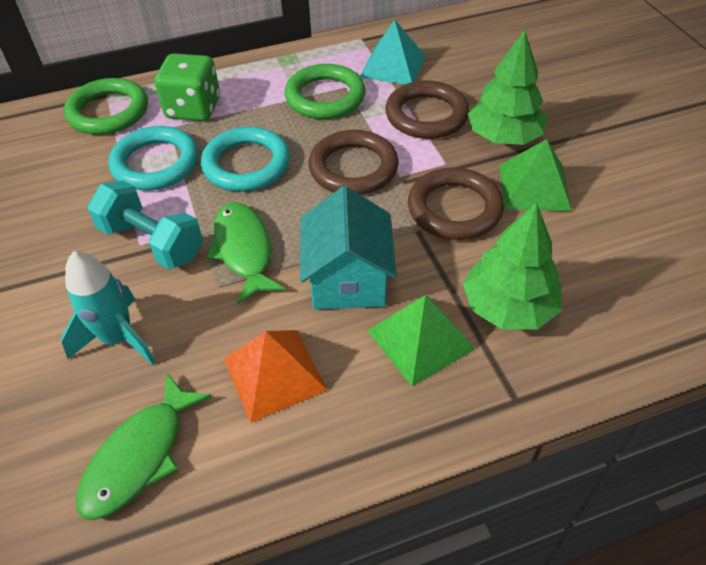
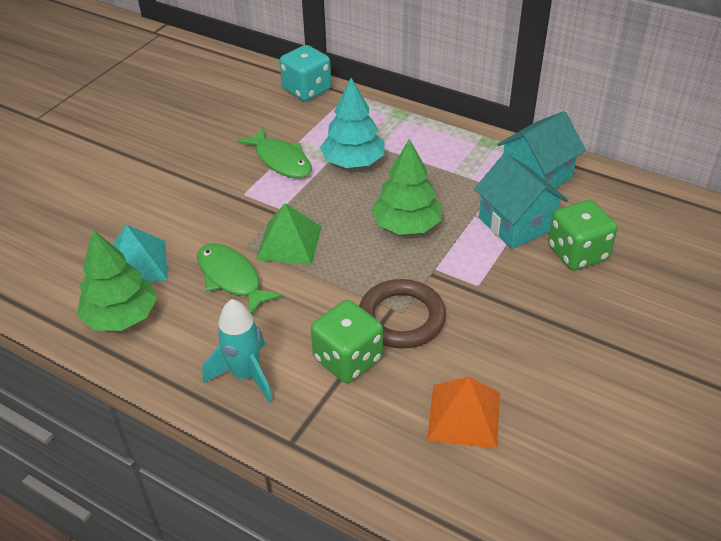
brown ring: [309,130,399,195] [386,81,470,139] [408,167,504,240] = 3 -> [359,279,446,349] = 1
green dice: [155,53,220,121] = 1 -> [311,300,383,383] [548,200,617,270] = 2
green pyramid: [367,295,475,386] [500,139,572,211] = 2 -> [256,203,321,265] = 1
green ring: [64,78,148,135] [285,64,366,119] = 2 -> none = 0
turquoise dice: none = 0 -> [280,45,331,101] = 1
turquoise dumbbell: [87,181,203,269] = 1 -> none = 0
turquoise house: [300,186,397,310] = 1 -> [474,153,568,249] [497,111,586,188] = 2
turquoise ring: [108,126,198,190] [201,127,290,192] = 2 -> none = 0
turquoise tree: none = 0 -> [320,78,385,168] = 1

